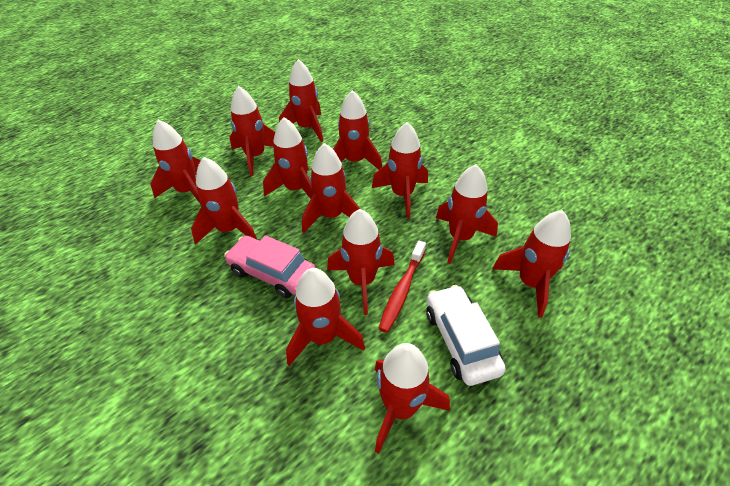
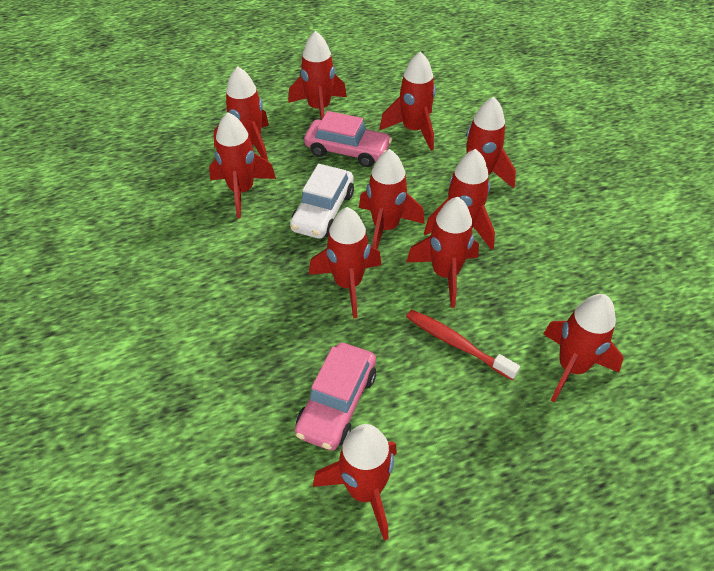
pink car: [224,235,316,298] = 1 -> [295,343,376,451] [304,111,392,167] = 2
red rocket: [150,119,201,204] [191,157,257,244] [230,86,275,176] [263,117,313,199] [279,59,323,142] [286,268,365,366] [302,143,360,233] [327,209,395,315] [333,90,382,169] [372,122,428,219] [375,343,450,454] [436,164,498,264] [492,210,571,318] = 13 -> [209,112,276,218] [214,66,269,161] [288,31,347,120] [309,207,381,319] [313,424,397,541] [359,149,425,249] [379,51,436,151] [406,197,479,308] [424,149,495,250] [449,97,516,188] [543,294,623,403] = 11

